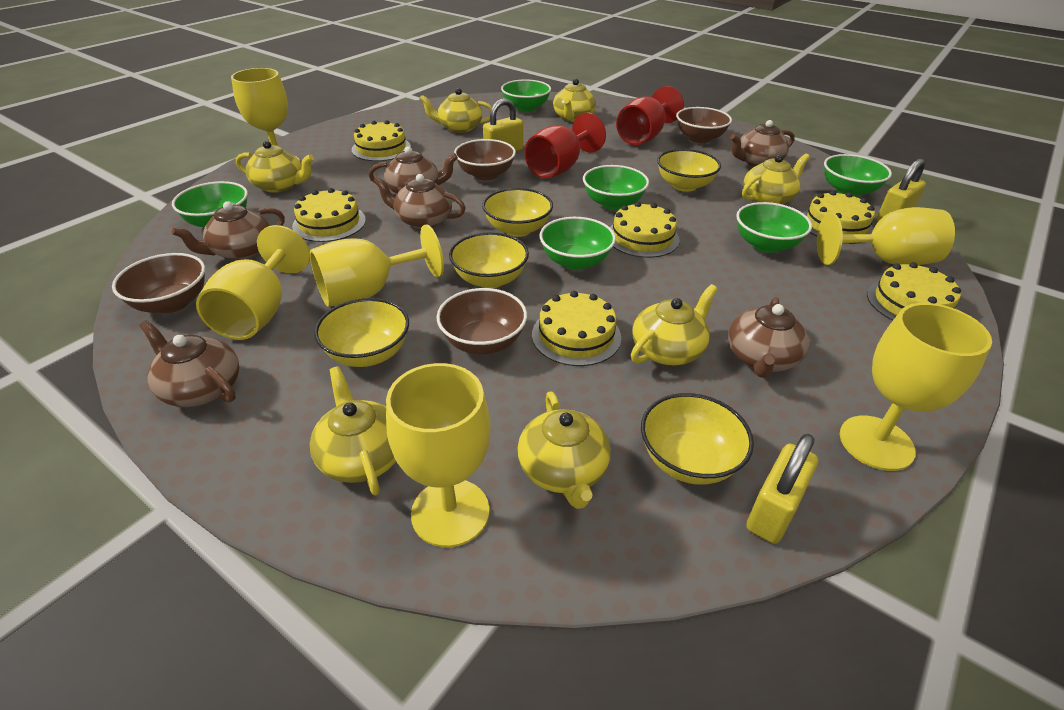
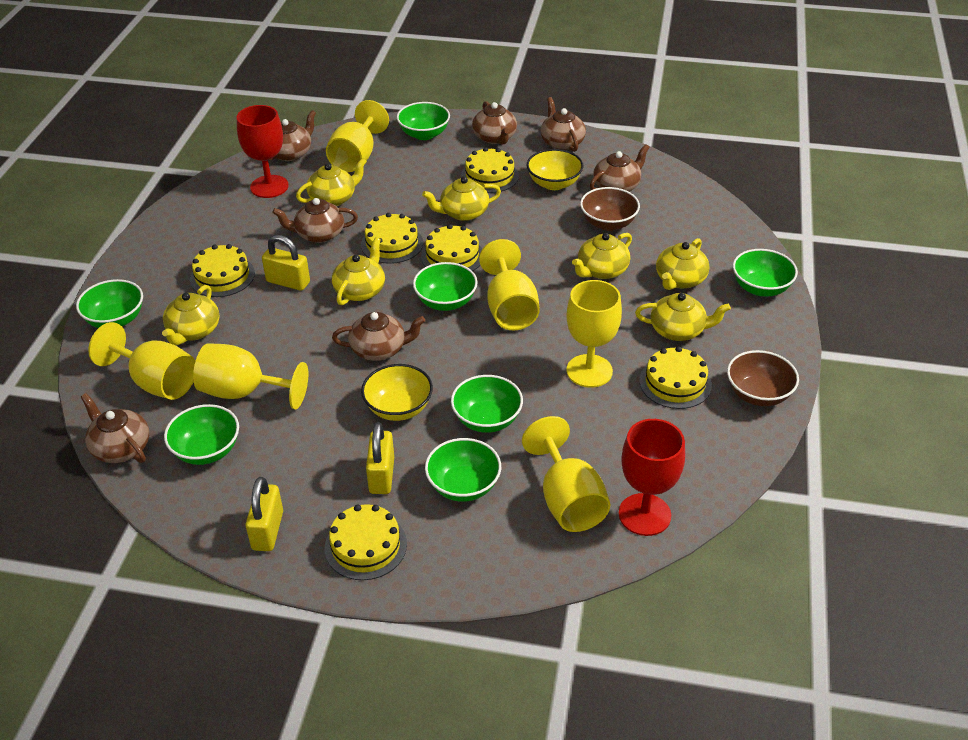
brown bowl: [112,253,205,313] [436,288,527,354] [454,139,516,180] [676,107,732,143] = 4 -> [580,187,640,231] [727,350,799,406] = 2
brown teapot: [139,320,239,407] [172,201,285,260] [368,146,458,194] [373,174,466,229] [728,297,809,378] [730,120,795,167] = 6 -> [81,393,149,463] [269,110,316,161] [272,198,358,243] [332,312,425,361] [472,101,517,145] [541,97,586,152] [590,144,650,192] = 7
green bowl: [172,181,248,227] [501,79,551,112] [540,217,616,270] [583,165,649,210] [736,202,812,253] [824,154,892,197] = 6 -> [76,279,143,328] [164,404,239,465] [397,102,450,140] [413,262,477,311] [425,438,501,502] [451,375,523,433] [733,249,798,297] = 7
yellow bowl: [314,298,409,367] [449,232,529,288] [482,188,553,237] [641,393,754,485] [657,149,721,192] = 5 -> [361,364,433,421] [527,149,583,190] = 2

